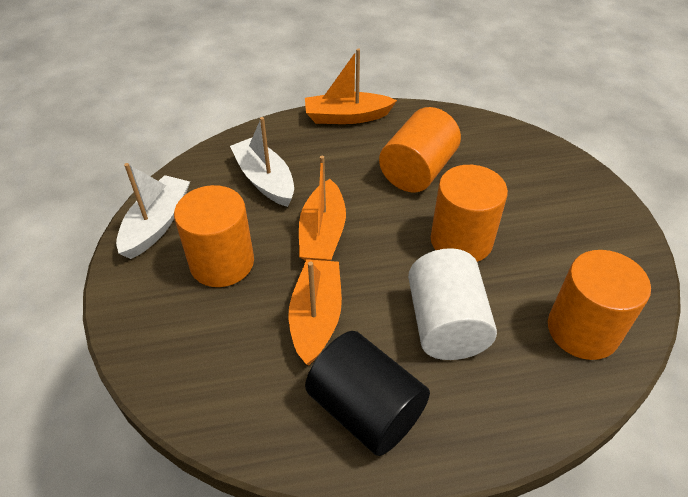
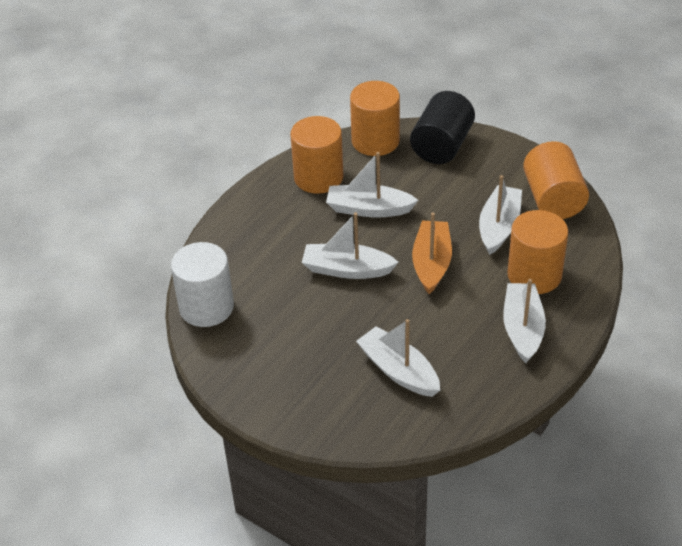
orange boat: [288,259,342,365] [299,156,346,261] [305,48,397,124] = 3 -> [412,212,452,294] = 1
white boat: [116,163,190,259] [230,117,294,207] = 2 -> [302,212,398,279] [326,152,418,217] [356,319,440,397] [479,175,522,255] [503,279,546,363] = 5

